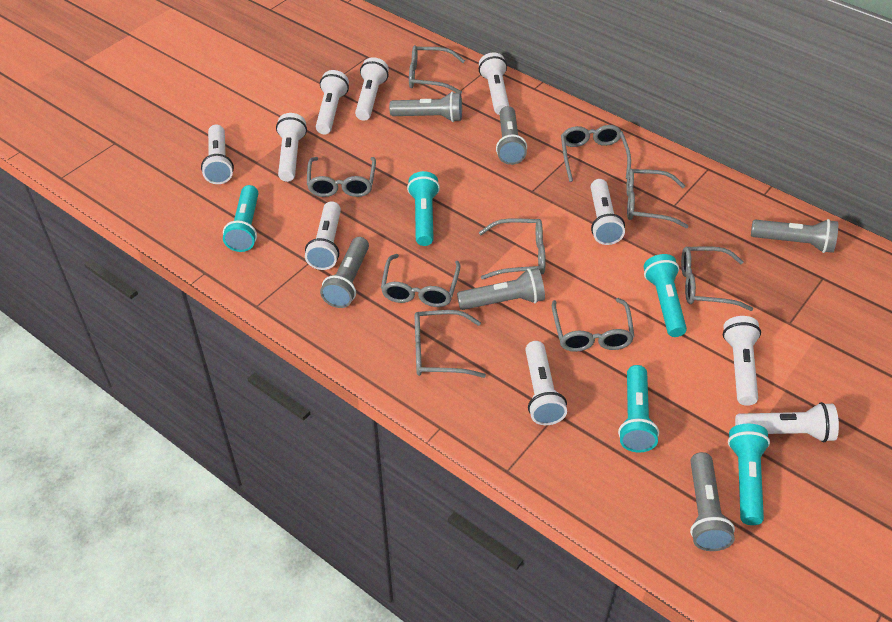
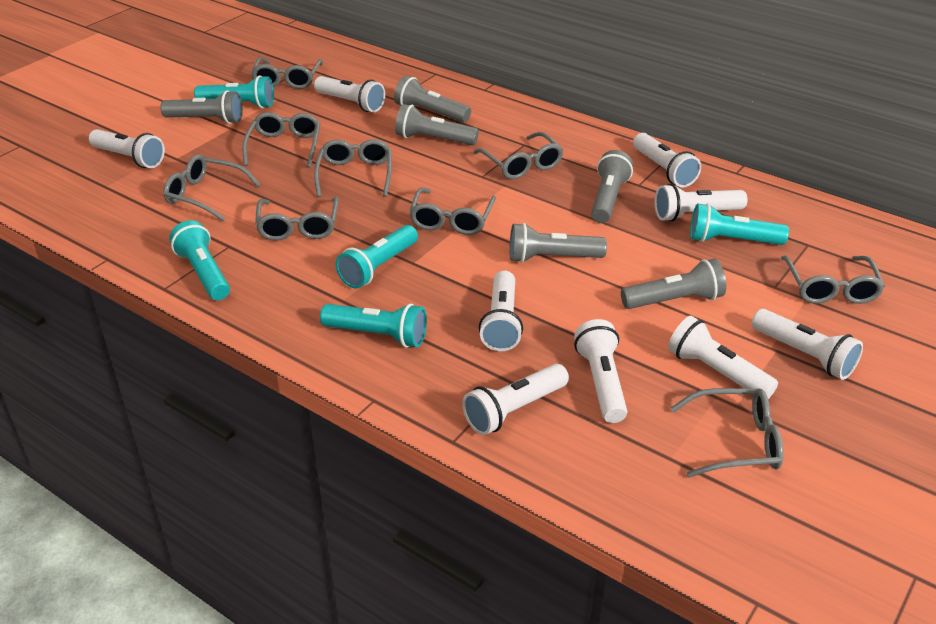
white flashlight: [201,125,234,184] [276,113,307,182] [305,201,341,270] [316,70,349,134] [355,57,389,121] [479,52,509,115] [525,341,567,425] [591,179,625,245] [723,316,761,406] [735,402,839,442] = 10 -> [89,129,165,168] [314,76,385,112] [462,364,569,435] [479,270,523,351] [574,319,627,423] [633,133,701,187] [655,184,748,222] [668,316,778,399] [752,309,863,380] = 9

